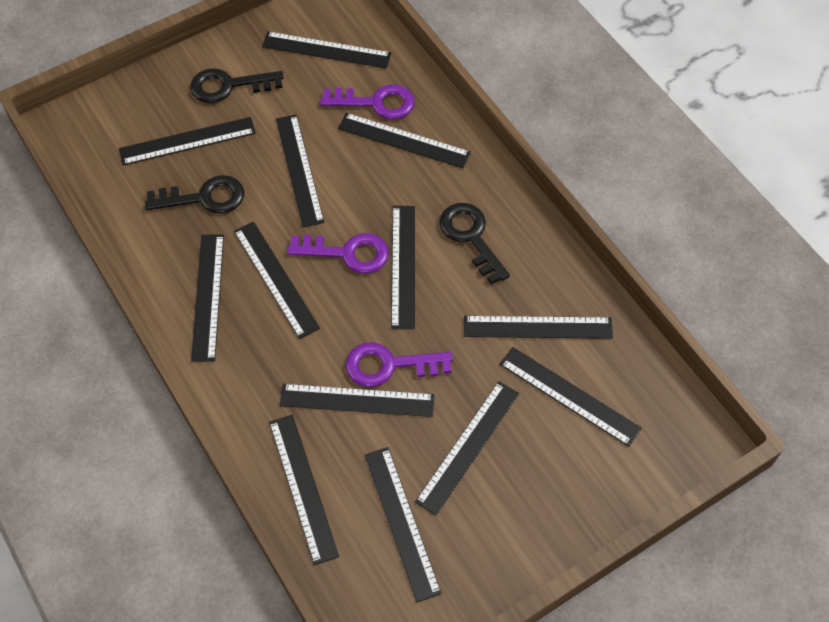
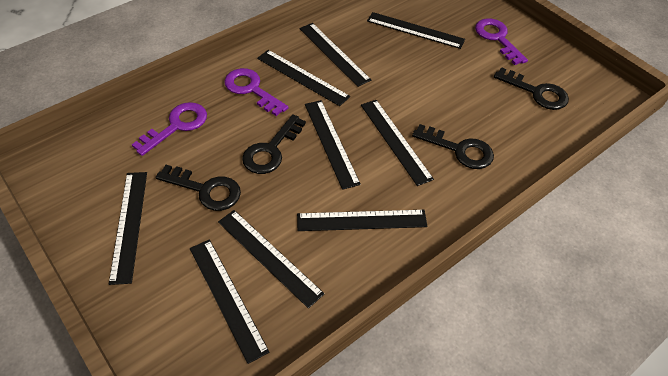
black key: [145,175,244,214] [190,68,283,103] [439,203,510,285] = 3 -> [156,165,241,211] [242,114,306,174] [412,124,494,169] [494,67,569,110] = 4
black ruler: [119,117,256,166] [191,234,224,362] [234,222,320,339] [262,32,391,68] [269,415,339,565] [276,115,324,227] [280,384,435,417] [338,113,471,168] [365,447,442,602] [391,206,415,329] [415,381,519,515] [464,316,613,339] [500,347,642,447] = 13 -> [109,172,147,285] [190,239,269,364] [218,210,325,308] [257,50,350,106] [297,210,428,231] [299,23,371,87] [305,100,361,190] [361,100,434,186] [367,12,465,49] = 9

